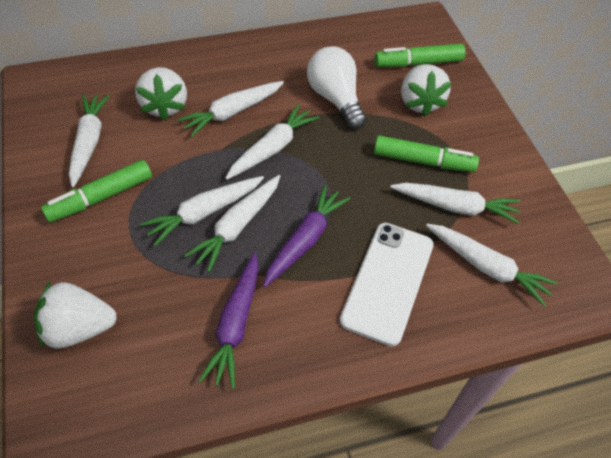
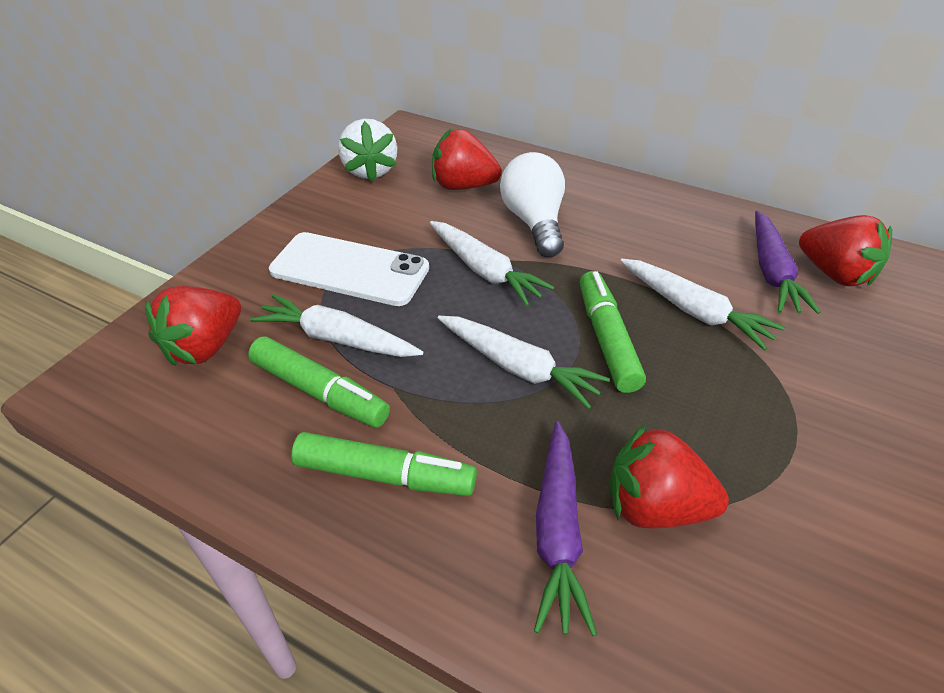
red strawberry: none = 0 -> [145,286,241,366] [432,129,502,190] [610,424,729,528] [799,215,892,287] = 4
white carrot: [69,94,110,187] [140,176,264,246] [177,81,284,137] [184,175,280,272] [225,104,319,180] [390,183,520,224] [426,224,558,307] = 7 -> [250,294,423,357] [430,221,554,306] [438,316,610,409] [620,259,785,351] = 4
white strawberry: [34,281,117,349] [135,67,187,121] [401,64,452,117] = 3 -> [338,119,397,182] = 1

